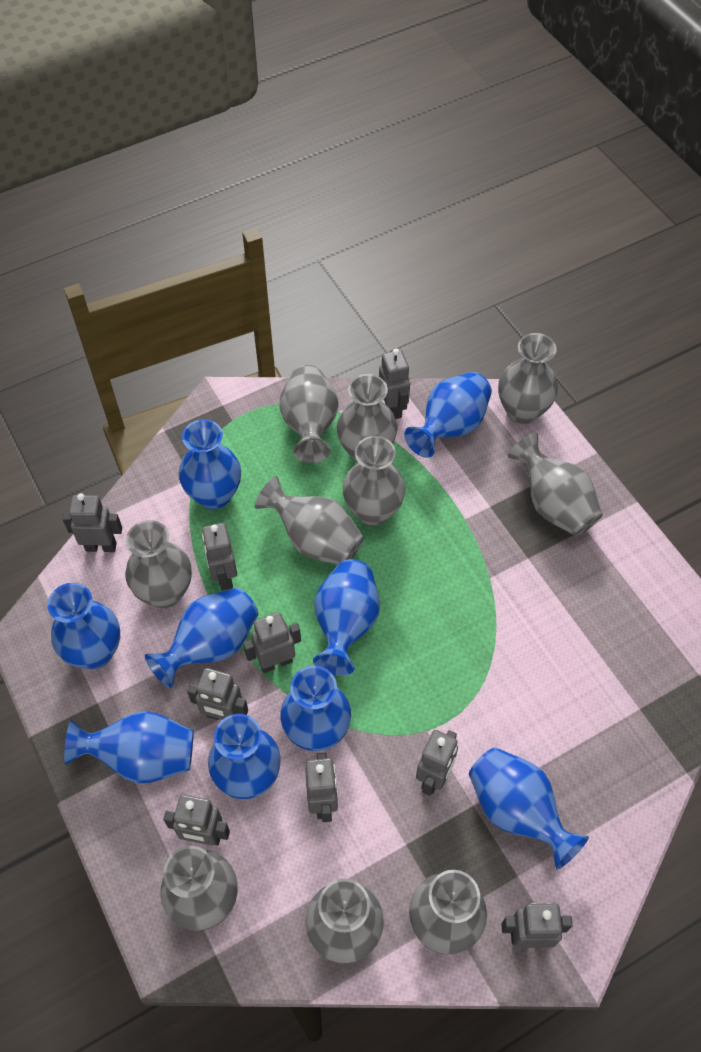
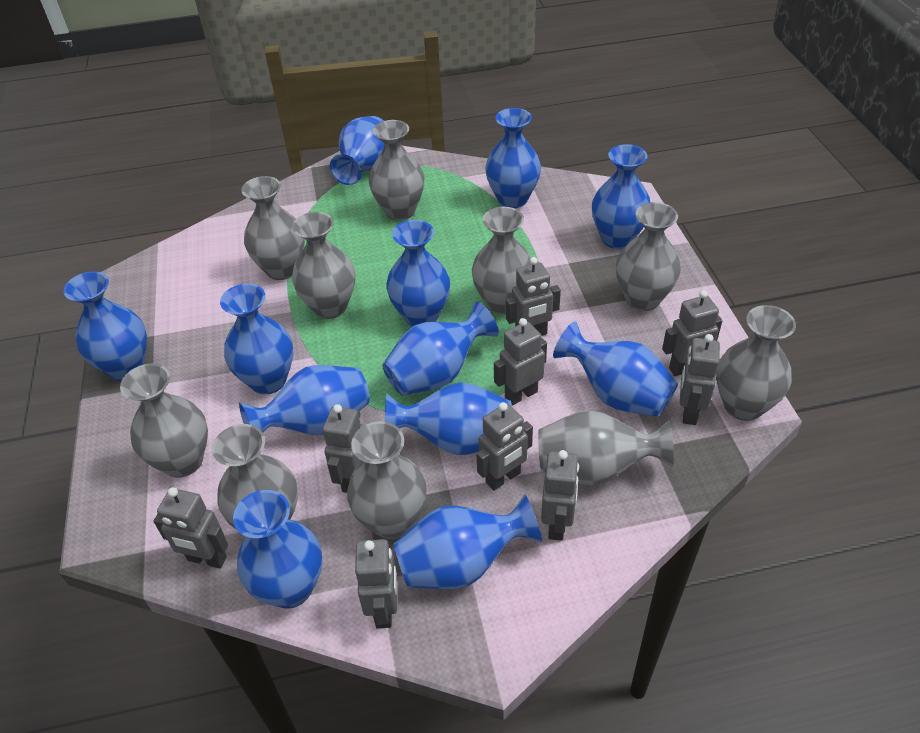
blue vase: [47,583,120,669] [64,711,194,783] [145,588,258,688] [179,419,241,510] [208,714,281,799] [280,666,351,751] [313,559,380,676] [404,372,492,458] [469,747,589,870] = 9 -> [63,271,147,380] [220,284,294,394] [233,490,323,608] [239,365,370,435] [330,116,384,185] [382,301,499,396] [385,382,512,455] [386,220,450,327] [394,494,542,589] [485,108,541,208] [553,321,678,417] [592,144,650,249] = 12

